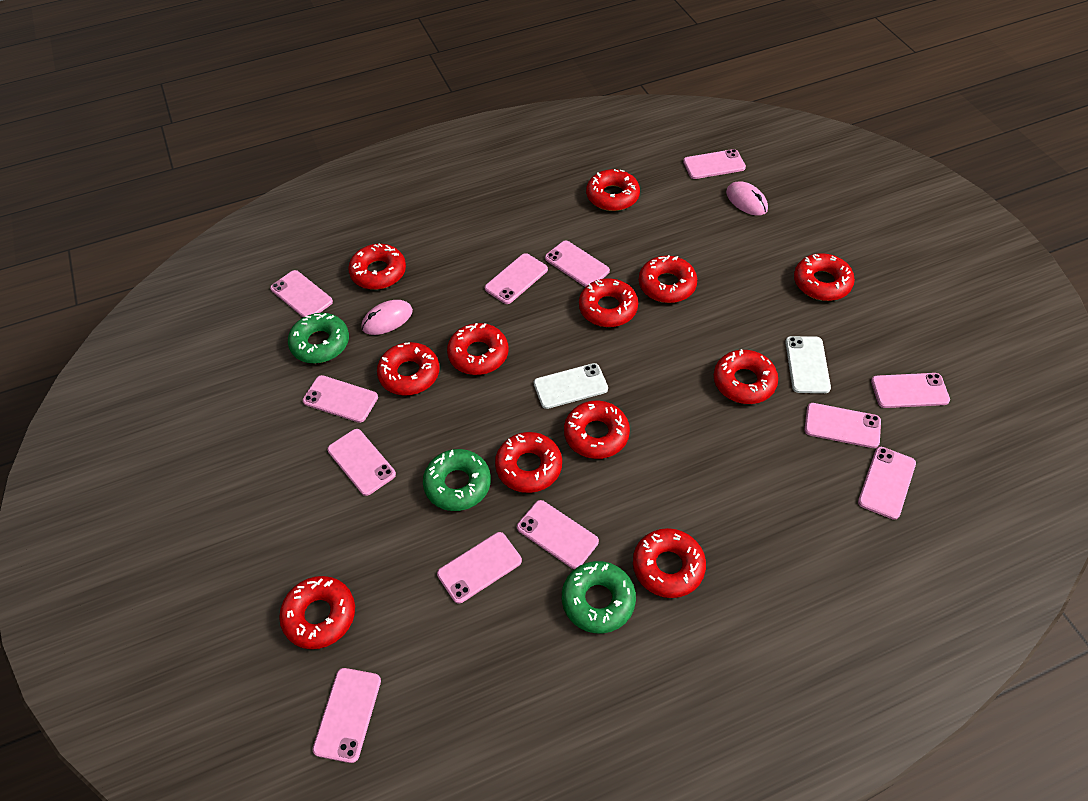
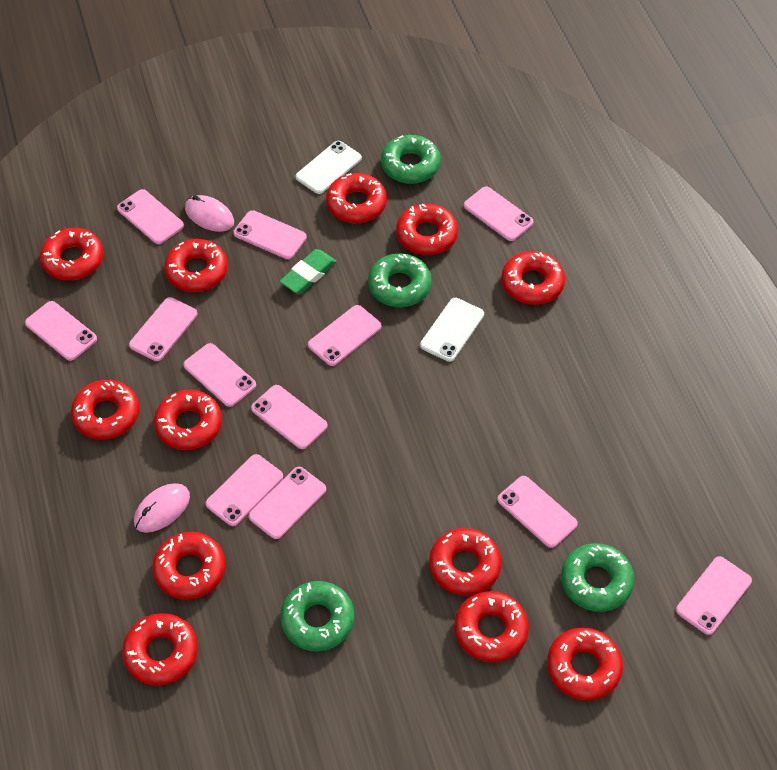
green donut: [288,313,349,363] [423,449,491,511] [562,561,636,633] = 3 -> [280,581,355,652] [368,253,432,307] [381,135,441,184] [561,543,635,612] = 4
green eraser: none = 0 -> [280,249,337,294] = 1

